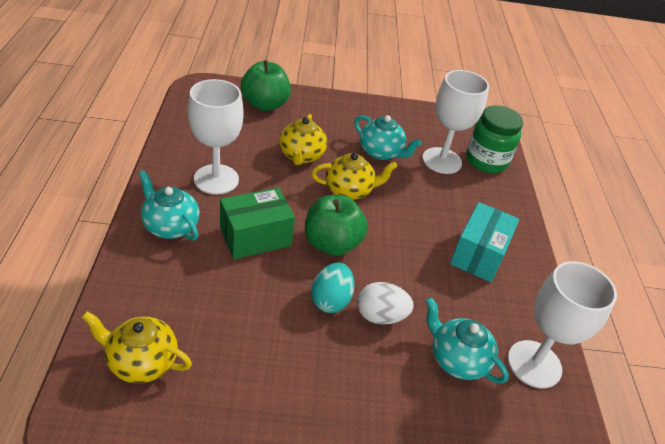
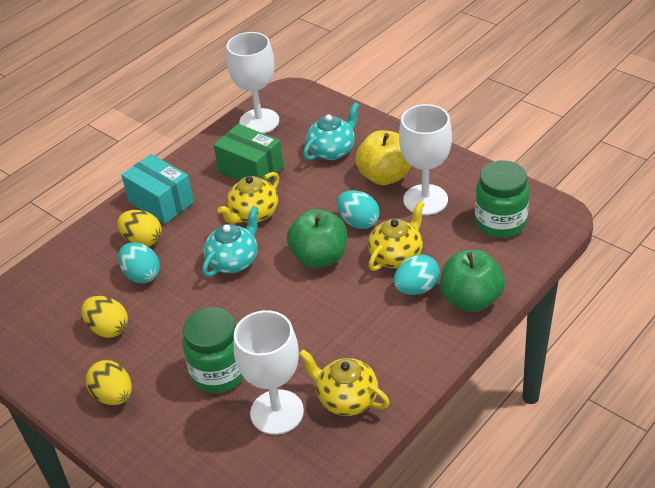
green jar: [466,105,523,173] = 1 -> [182,307,244,393] [475,160,530,238] = 2
turquoise egg: [311,263,354,313] = 1 -> [118,242,160,284] [337,190,380,229] [393,254,440,295] = 3
turquoise teapot: [138,170,200,241] [354,115,421,160] [426,297,509,384] = 3 -> [202,206,259,277] [303,102,359,160] = 2
white egg: [357,282,414,325] = 1 -> none = 0
yellow apple: none = 0 -> [355,130,411,185] = 1
yellow egg: none = 0 -> [81,296,128,338] [86,360,132,405] [117,210,162,247] = 3

